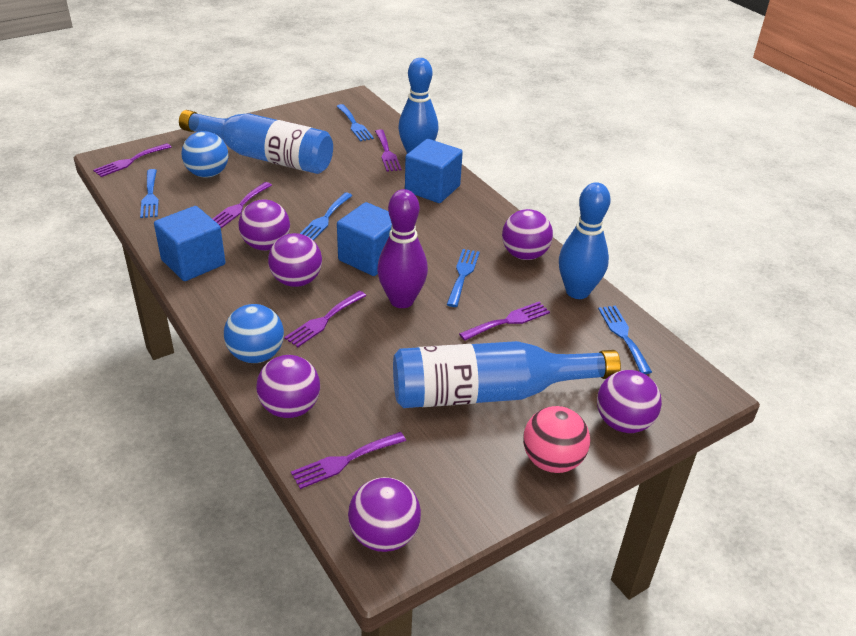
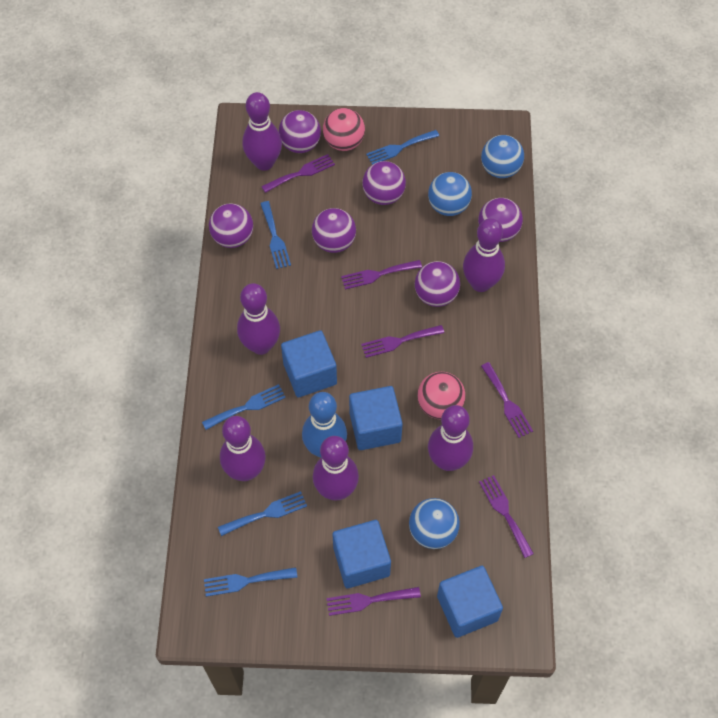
blue ball: [181,131,228,178] [224,304,284,363] = 2 -> [409,498,460,549] [428,172,472,216] [481,135,524,178] = 3
blue bottle: [179,110,333,174] [393,341,621,408] = 2 -> none = 0
blue bowling pin: [398,58,439,154] [559,182,611,299] = 2 -> [302,392,347,458] = 1
blue cube: [154,206,225,281] [337,202,392,276] [405,139,463,203] = 3 -> [281,330,337,397] [333,520,391,588] [349,386,403,450] [437,566,503,638] = 4
pink ball: [523,406,590,473] = 1 -> [323,108,365,151] [417,372,465,419] = 2
purple bowling pin: [377,189,428,308] = 1 -> [220,416,266,481] [237,283,280,355] [242,92,282,171] [313,436,359,501] [428,405,473,471] [463,218,505,292] = 6

